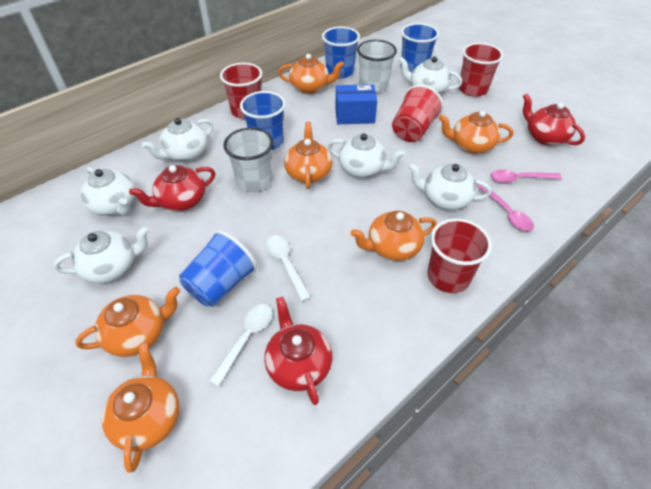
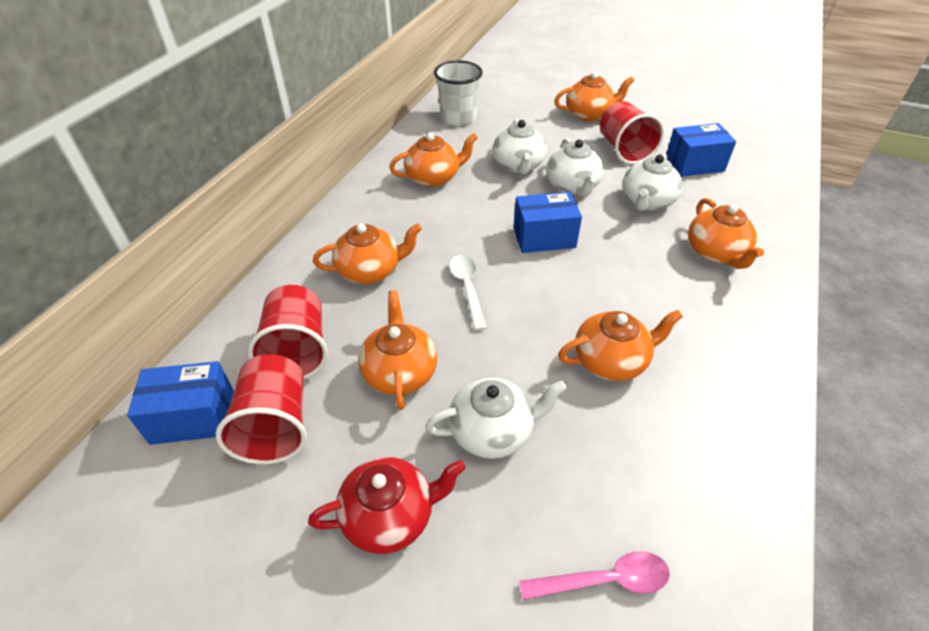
blue box: [335,84,377,124] = 1 -> [127,361,234,445] [513,192,582,253] [666,123,736,177] = 3
blue cup: [179,230,257,307] [240,91,286,150] [322,27,360,79] [401,23,439,73] = 4 -> none = 0
pink spoon: [476,184,534,231] [491,169,562,183] = 2 -> [519,551,670,600] = 1
red cup: [220,63,262,119] [392,85,444,142] [427,218,492,293] [459,43,503,97] = 4 -> [215,354,307,464] [248,285,328,379] [600,101,664,164] = 3
red teapot: [129,165,215,211] [264,297,333,405] [523,94,585,146] = 3 -> [308,457,465,554] = 1
white cup: [223,128,274,192] [357,40,397,93] = 2 -> [434,60,483,126] = 1
white spoon: [209,304,272,387] [266,235,311,301] = 2 -> [449,255,487,331] = 1
white teapot: [53,226,150,283] [80,167,135,215] [142,118,213,162] [328,133,405,178] [398,57,462,94] [408,163,491,210] = 6 -> [425,377,567,459] [493,119,547,174] [547,138,604,196] [622,154,683,211] = 4

